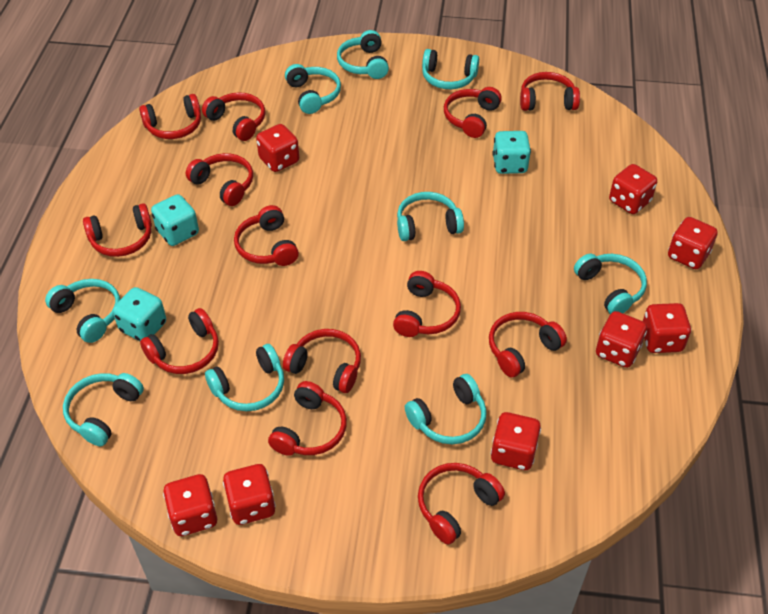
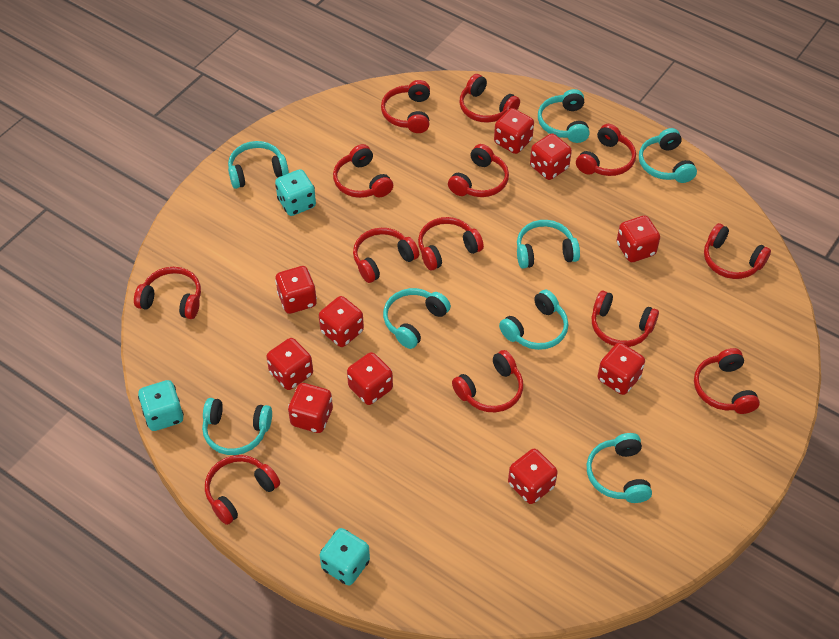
red dice: [163,474,217,536] [223,464,276,525] [256,124,299,172] [491,412,541,470] [596,311,647,368] [609,164,657,214] [643,303,691,353] [668,217,718,269] = 8 -> [266,338,313,390] [275,266,317,314] [288,383,333,433] [319,296,364,347] [347,352,393,405] [494,108,534,154] [508,449,558,504] [530,133,572,180] [598,342,645,395] [617,216,660,262] = 10
turquoise headphones: [45,279,121,343] [63,373,144,446] [205,344,284,411] [285,64,341,114] [337,30,389,79] [397,192,464,241] [405,374,487,444] [422,49,479,89] [574,254,647,314] = 9 -> [202,398,272,455] [228,141,289,189] [383,288,451,349] [499,290,568,350] [517,220,580,269] [538,89,590,143] [587,433,652,503] [639,128,697,183] = 8

